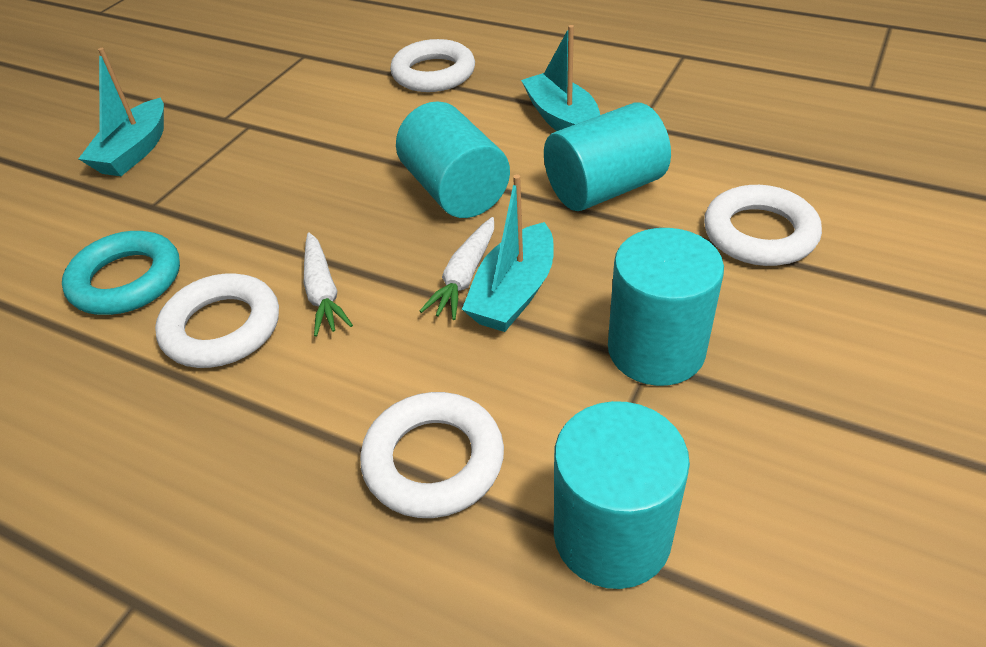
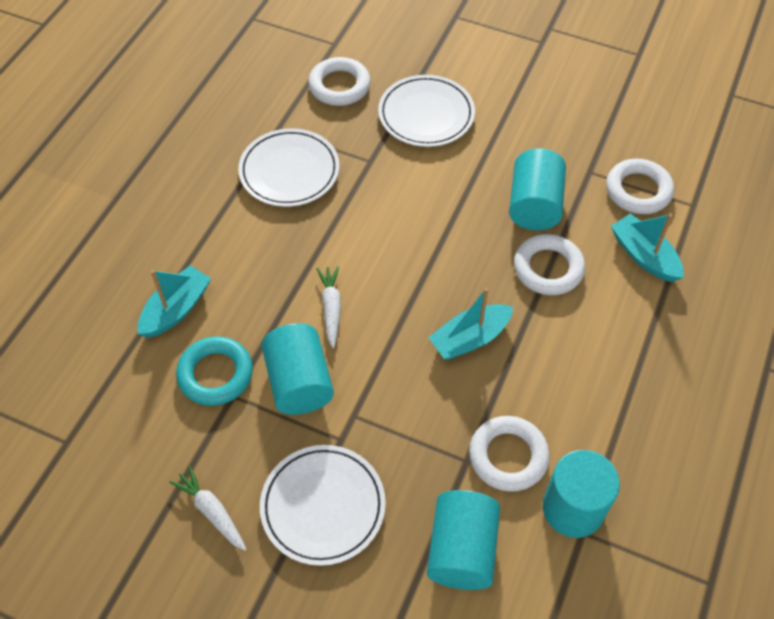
white plate: none = 0 -> [238,128,339,207] [260,445,386,566] [378,75,475,147] = 3

